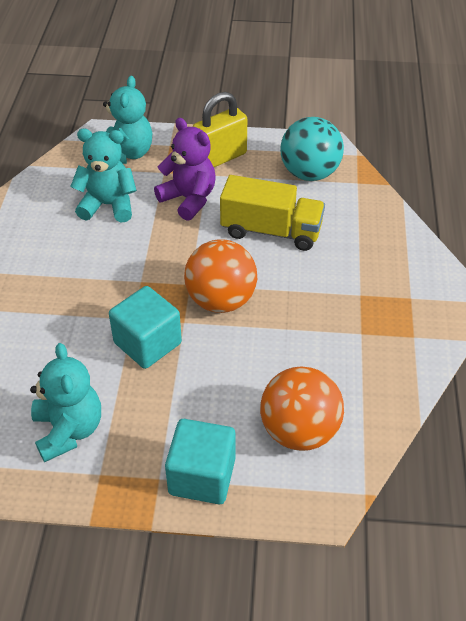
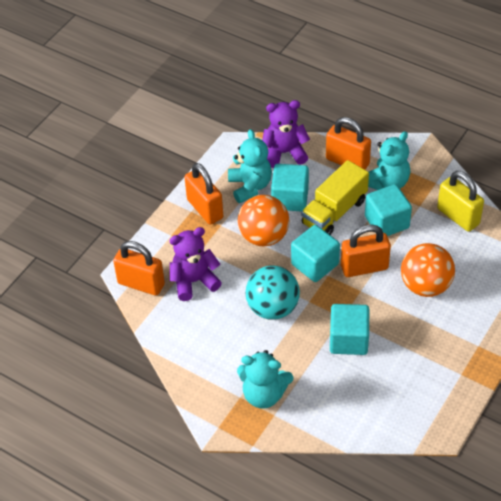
orange padlock: none = 0 -> [113,241,165,296] [184,163,223,225] [326,117,371,170] [341,224,391,277] = 4
purple teddy bear: [154,118,216,221] = 1 -> [170,227,222,301] [262,100,310,168] = 2
turquoise cube: [109,286,182,369] [165,419,236,504] = 2 -> [271,164,309,212] [291,225,340,282] [330,304,369,355] [365,184,412,236] = 4

